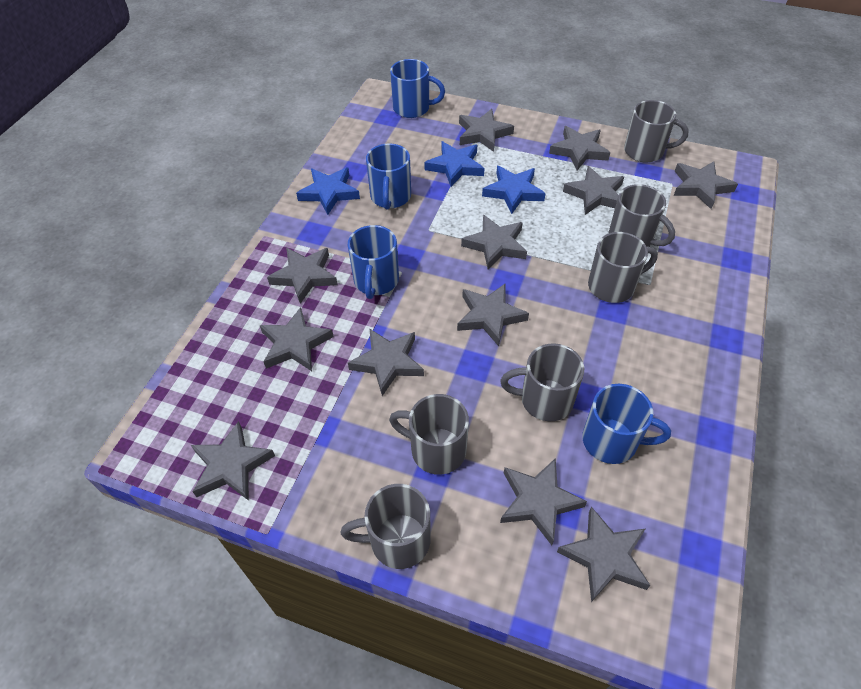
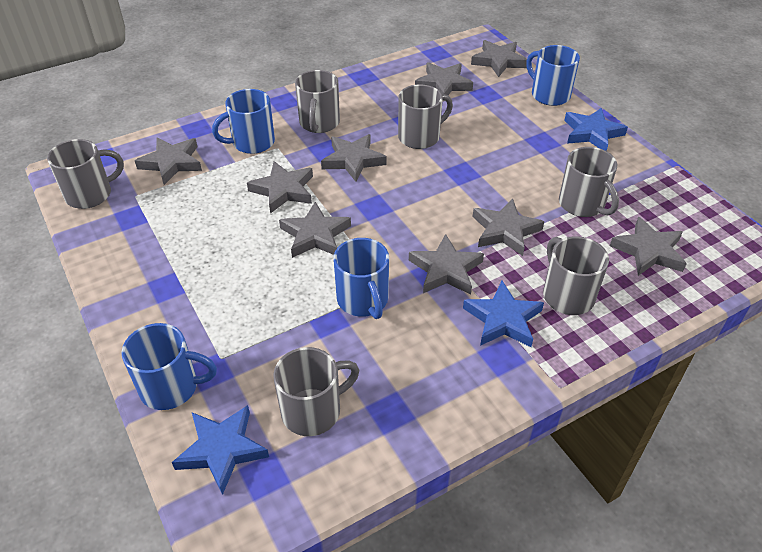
grey star: [191,421,275,501] [260,307,334,371] [267,248,338,304] [348,328,424,396] [457,284,529,346] [459,109,514,152] [461,215,527,269] [500,458,587,545] [549,126,610,170] [557,507,651,602] [563,166,624,215] [674,161,738,209] = 12 -> [135,138,202,185] [247,161,313,213] [279,202,351,258] [321,134,387,182] [409,234,484,294] [415,62,473,102] [471,40,527,77] [473,199,544,256] [610,217,687,276] = 9

